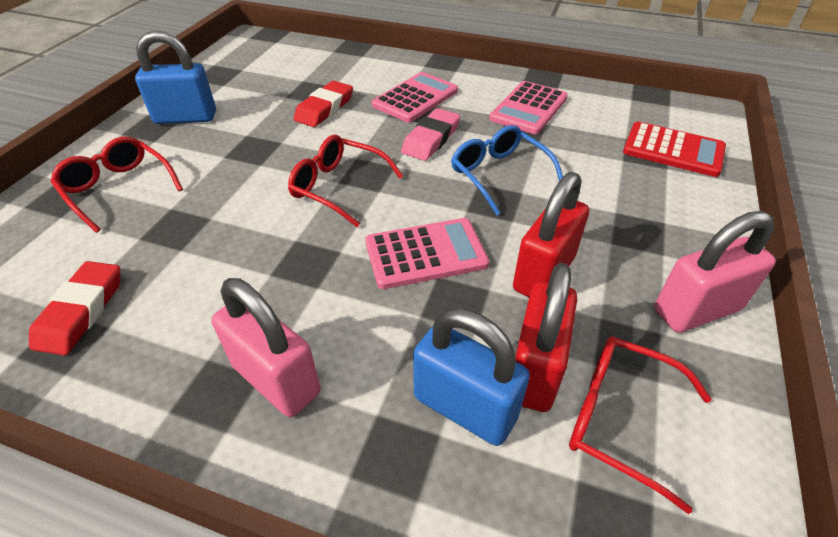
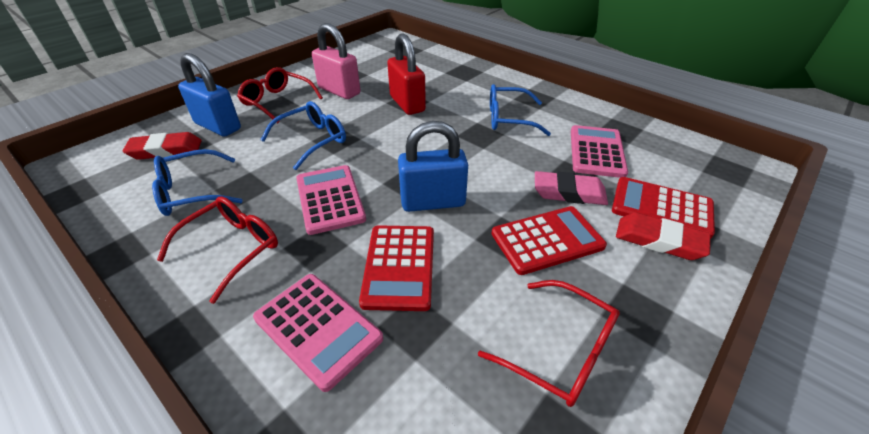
blue glasses: [451,125,563,215] = 1 -> [152,149,243,216] [261,101,346,170] [490,84,551,136] = 3
pink padlock: [211,278,320,417] [654,211,776,333] = 2 -> [312,23,360,99] = 1
red calculator: [623,122,726,177] = 1 -> [359,225,434,311] [491,206,607,275] [612,177,715,239] = 3
red padlock: [513,172,589,297] [515,263,577,412] = 2 -> [387,33,426,115] = 1

